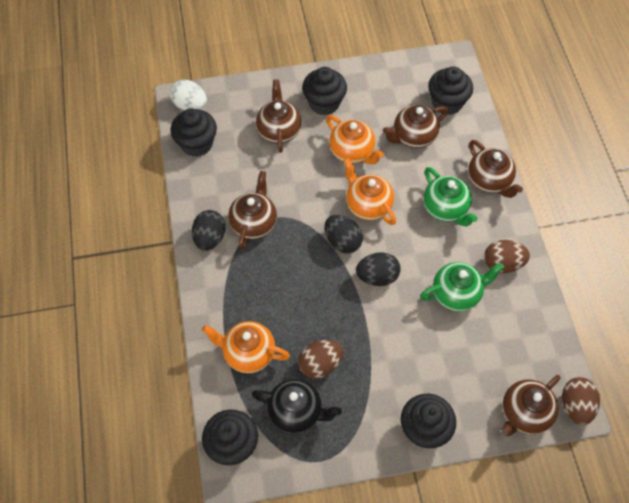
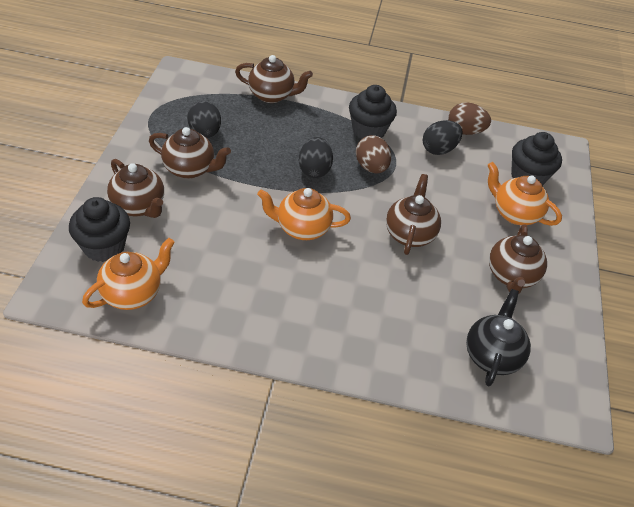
black cupcake: [171,108,217,157] [202,409,258,465] [302,67,347,115] [401,394,456,448] [428,66,473,115] = 5 -> [69,197,130,262] [349,85,397,139] [511,132,562,186] = 3
brown egg: [299,340,343,379] [484,240,530,273] [562,377,600,425] = 3 -> [356,135,391,173] [448,102,491,135] = 2
green teapot: [420,262,504,311] [423,167,477,227] = 2 -> none = 0
white egg: [170,80,207,110] = 1 -> none = 0

